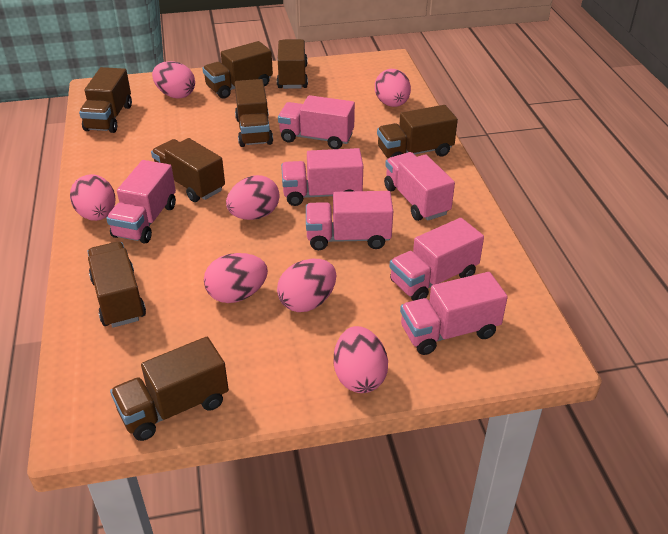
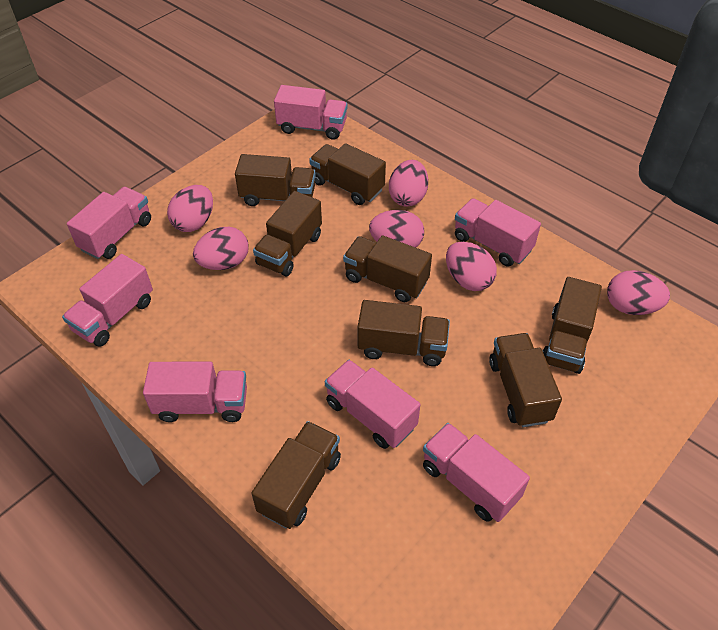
pink egg: [70,174,115,221] [152,61,195,99] [204,253,268,303] [226,175,280,220] [277,259,336,312] [334,326,388,393] [375,69,411,107] = 7 -> [167,185,213,232] [193,227,249,270] [369,210,424,248] [389,160,428,207] [446,242,497,291] [607,270,670,315] = 6

